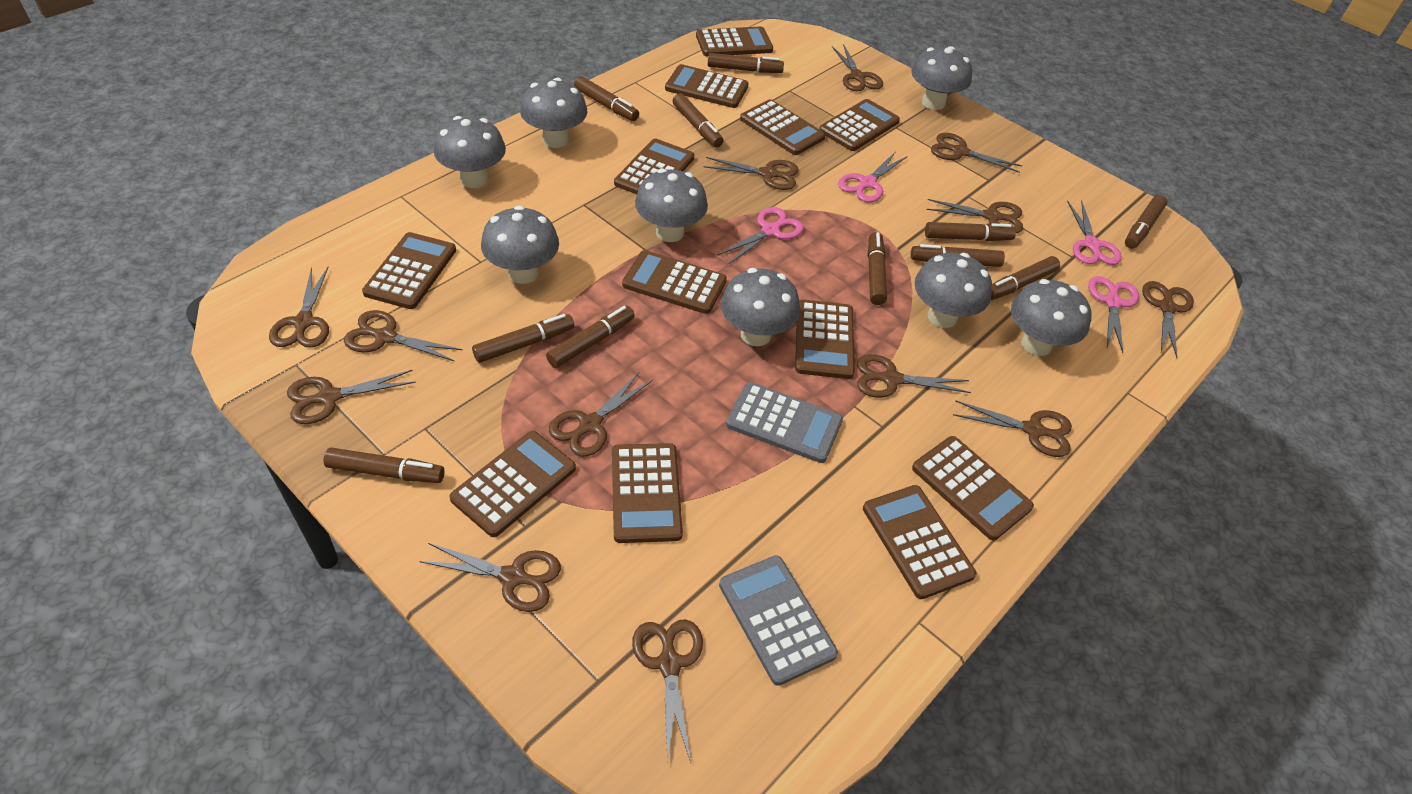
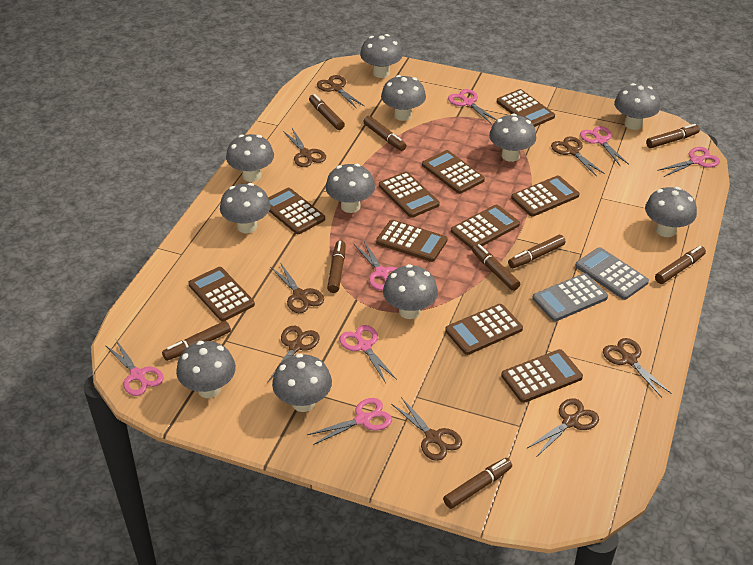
brown calculator: [362,232,456,309] [450,431,576,537] [612,443,683,543] [614,139,694,194] [622,250,727,314] [665,64,749,108] [696,27,773,57] [740,99,826,155] [795,300,855,379] [819,99,900,151] [863,485,976,599] [912,436,1034,540] = 12 -> [188,267,255,322] [268,188,325,234] [376,220,447,262] [379,171,440,218] [422,150,485,194] [445,304,523,355] [451,204,520,249] [497,89,555,127] [501,349,583,403] [511,175,579,217] = 10
brown marker: [324,447,445,483] [472,314,574,363] [546,306,635,368] [574,76,639,121] [673,93,723,147] [708,53,784,73] [868,232,887,305] [911,244,1005,267] [925,222,1016,241] [991,256,1060,300] [1125,195,1168,249] = 11 -> [162,321,231,361] [309,94,345,130] [327,240,346,293] [363,116,407,151] [443,458,512,509] [472,244,520,291] [508,235,566,268] [646,124,700,148] [655,246,706,284] = 9
brown scissors: [269,267,329,348] [287,370,416,424] [344,310,462,362] [419,543,561,612] [549,373,653,457] [632,619,703,765] [704,157,799,190] [832,44,883,91] [857,354,971,398] [927,199,1023,233] [931,133,1022,173] [953,401,1072,457] [1142,281,1194,358] = 13 -> [267,326,320,383] [271,262,324,313] [283,128,326,167] [317,75,364,109] [391,397,462,461] [527,398,599,456] [551,137,605,177] [603,338,672,398] = 8
grey mushroom: [434,116,506,188] [481,206,559,284] [520,78,587,148] [635,169,708,242] [721,268,800,346] [911,46,972,110] [914,253,992,328] [1011,279,1091,356] = 8 -> [176,341,236,398] [220,183,270,233] [226,134,274,182] [272,354,332,412] [326,164,375,213] [360,34,403,78] [381,75,426,121] [383,264,438,319] [489,114,536,162] [614,83,660,130] [645,187,697,237] = 11
pink scissors: [717,207,804,265] [838,151,908,203] [1067,200,1122,265] [1088,276,1139,353] = 4 -> [105,340,164,396] [307,398,392,445] [339,325,397,383] [354,241,397,290] [448,89,497,124] [580,126,628,165] [657,147,720,177] = 7

